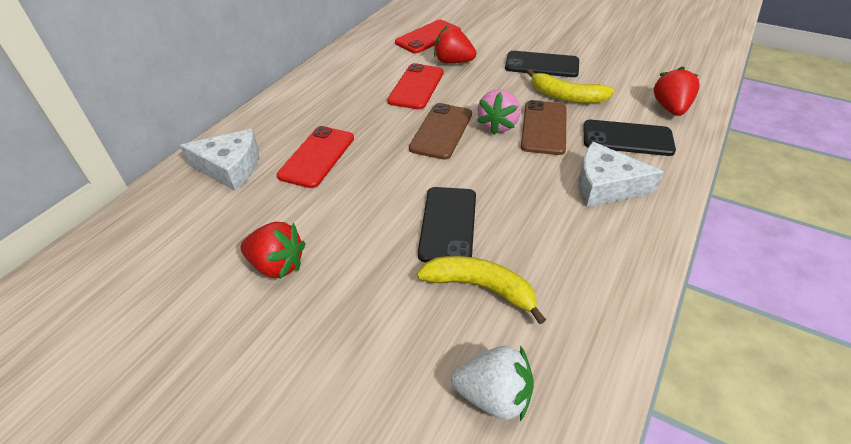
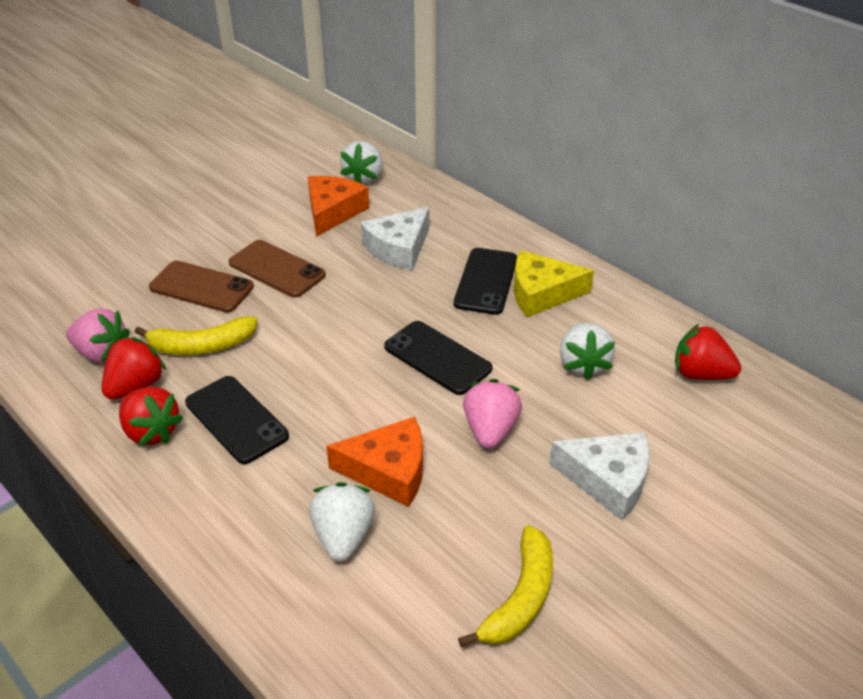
orange cheese: none = 0 -> [308,176,369,237] [326,417,423,507] = 2
pink strawberry: [477,89,521,135] = 1 -> [66,308,130,363] [463,379,522,449] = 2
red phone: [277,126,354,188] [387,63,444,109] [395,20,461,53] = 3 -> none = 0
white strawberry: [451,345,534,422] = 1 -> [309,482,375,562] [340,141,383,184] [560,323,615,380] = 3
yellow cheese: none = 0 -> [514,250,594,317] = 1

